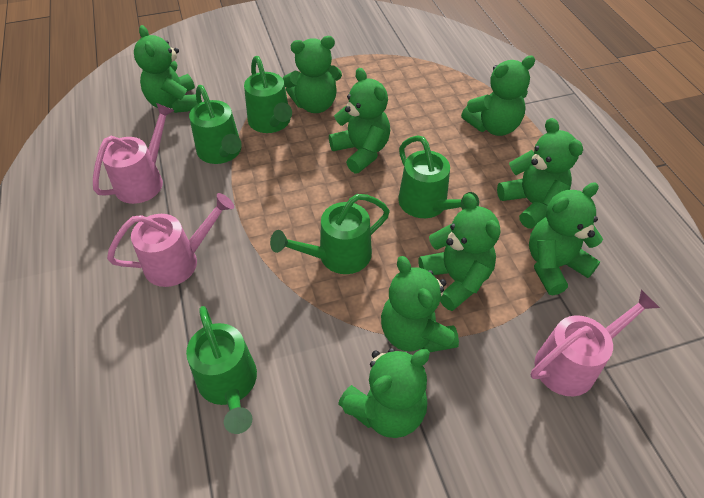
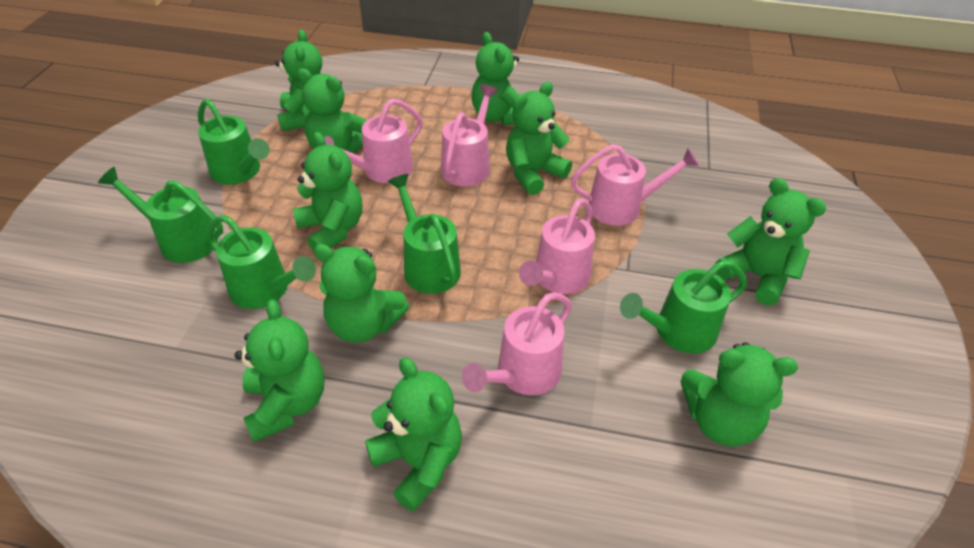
green teddy bear: [134,25,198,113] [283,36,342,113] [329,68,390,174] [338,348,430,438] [381,256,459,352] [419,193,501,311] [461,55,535,136] [497,118,583,229] [529,182,603,296] = 9 -> [235,299,324,442] [275,29,322,131] [293,132,362,252] [297,68,367,153] [314,244,409,343] [365,357,462,512] [472,32,519,125] [506,82,572,195] [680,342,798,447] [715,178,826,306] = 10
pink watering can: [93,103,175,204] [107,193,234,287] [531,289,660,396] = 3 -> [324,99,423,183] [441,84,498,187] [462,292,572,395] [519,198,595,294] [571,144,699,226] = 5

